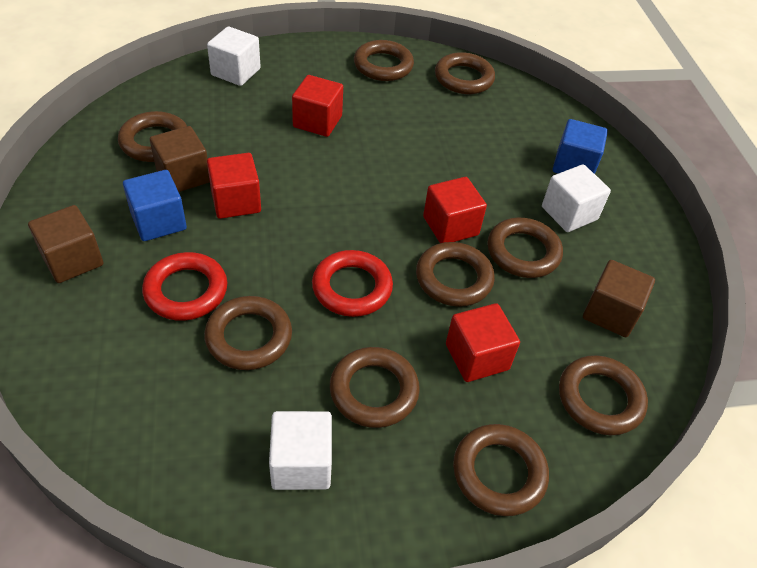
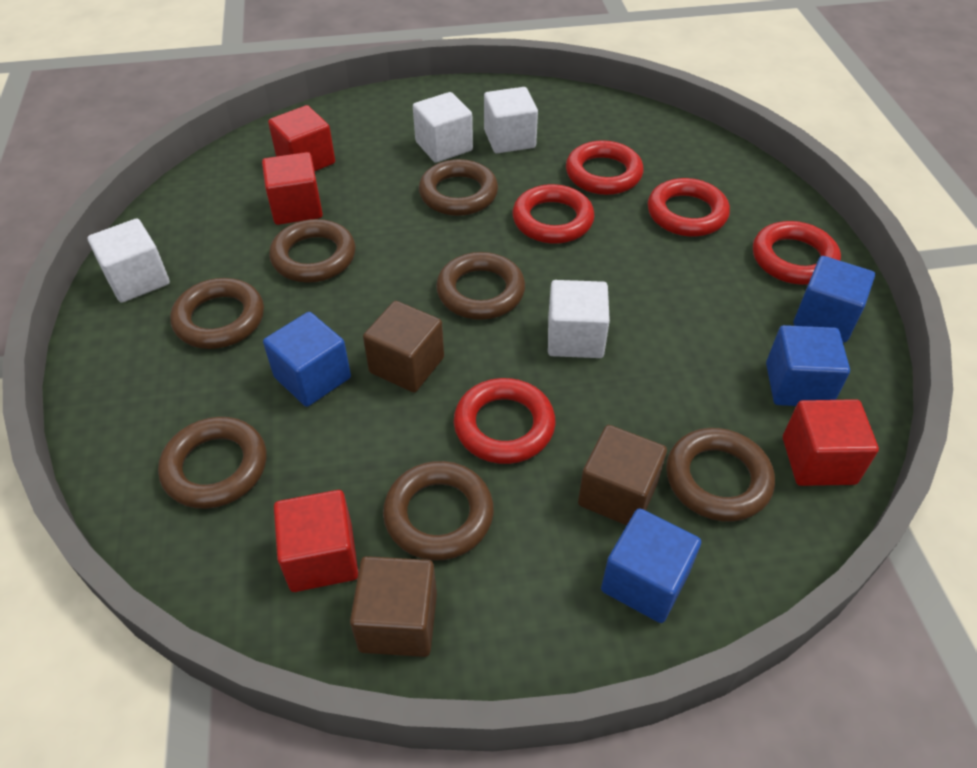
blue cube: [123,170,187,241] [553,119,608,174] = 2 -> [263,312,351,407] [601,508,701,623] [766,325,850,406] [793,256,875,342] = 4
brown ring: [118,111,187,162] [204,296,292,370] [330,347,420,428] [354,40,414,81] [416,242,495,307] [435,52,495,94] [453,424,549,516] [487,218,563,278] [559,355,648,435] = 9 -> [158,417,266,509] [170,278,264,349] [269,219,355,283] [383,461,494,560] [419,159,498,216] [436,252,525,320] [666,428,775,522] = 7
red ring: [142,252,227,321] [312,250,393,317] = 2 -> [454,378,556,464] [512,184,595,244] [566,140,643,195] [648,178,730,237] [753,221,841,285] = 5
white cube: [207,26,261,86] [269,411,332,490] [542,164,611,232] = 3 -> [87,219,170,303] [413,92,473,163] [484,87,538,153] [548,280,610,358] = 4

